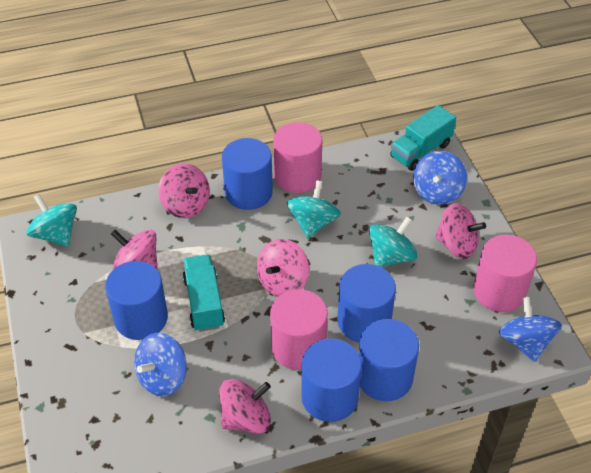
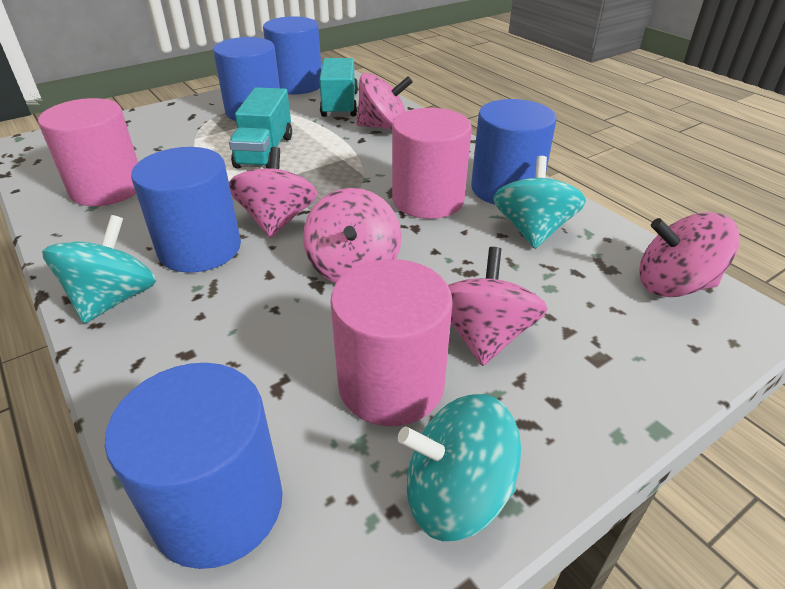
blue spinning top: [134,333,187,396] [413,151,467,205] [499,297,562,362] = 3 -> none = 0

